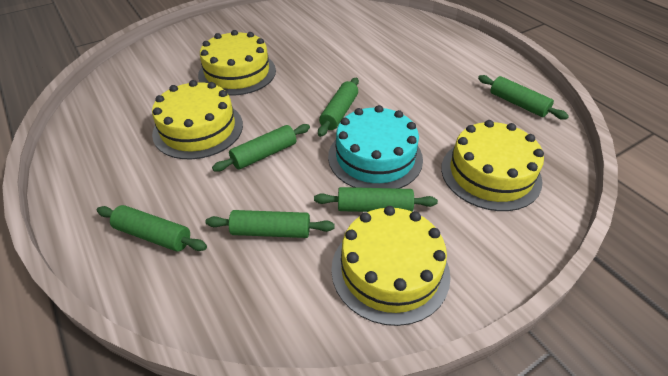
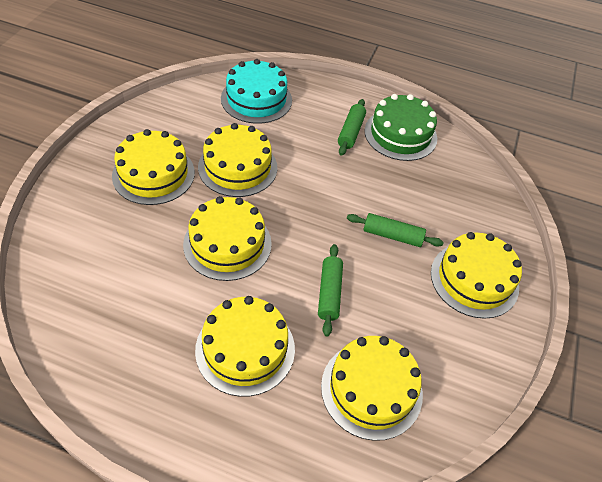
green cake: none = 0 -> [364,94,437,161] = 1
green rolling pin: [97,205,207,252] [206,210,335,238] [212,124,310,172] [314,187,438,212] [318,77,359,137] [478,75,569,120] = 6 -> [318,244,343,337] [338,99,366,156] [347,213,444,247] = 3
yellow cake: [152,80,243,159] [198,30,276,95] [331,206,450,326] [441,120,544,211] = 4 -> [112,129,195,205] [183,196,272,281] [195,296,295,397] [198,123,277,197] [321,336,423,441] [431,232,522,319] = 6

